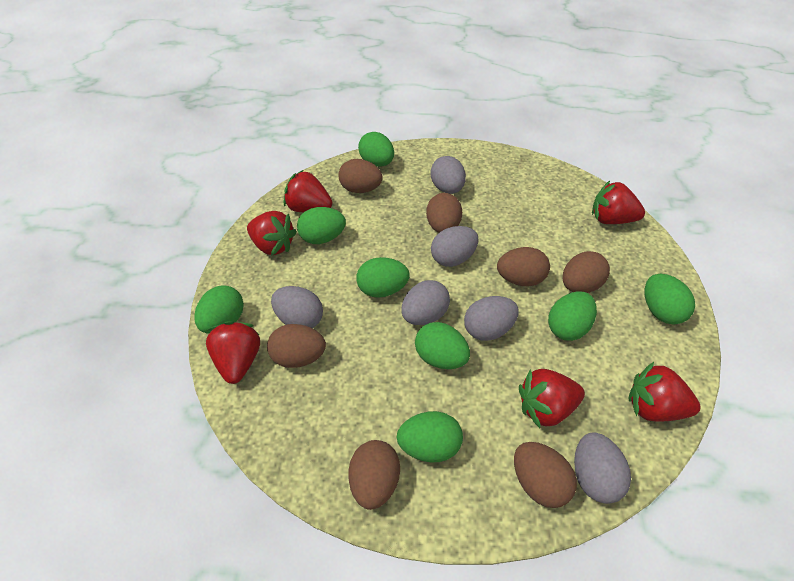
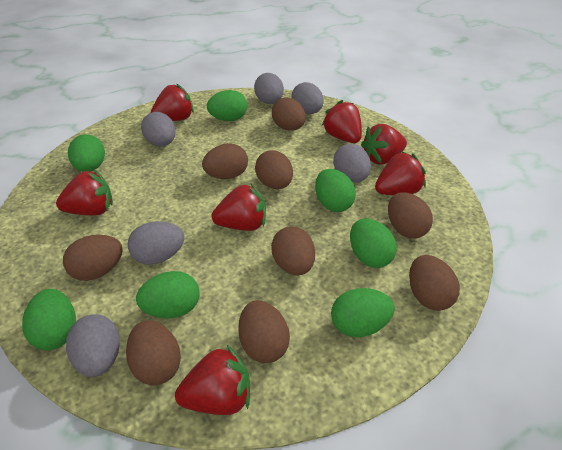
brown egg: [267,324,326,368] [338,159,383,193] [349,440,400,510] [426,193,462,233] [497,247,550,286] [514,442,577,508] [562,251,610,293] = 7 -> [63,235,123,281] [126,320,181,386] [202,143,248,179] [238,300,290,363] [255,150,293,189] [271,226,315,275] [272,97,305,131] [388,192,433,239] [409,255,460,311] = 9
green egg: [194,285,244,333] [297,207,346,244] [356,257,410,298] [358,132,394,167] [397,411,463,462] [415,322,470,369] [548,292,597,341] [645,274,695,324] = 8 -> [22,289,76,350] [68,134,105,172] [136,271,200,318] [207,90,247,121] [315,169,356,212] [331,288,395,337] [350,219,397,268] = 7
red strawberry: [206,321,260,384] [247,211,297,256] [284,170,332,212] [519,369,585,428] [592,181,645,224] [628,362,701,422] = 6 -> [56,170,113,215] [151,84,194,121] [175,345,250,415] [211,184,266,231] [322,100,362,143] [361,124,407,165] [375,151,426,195] = 7

